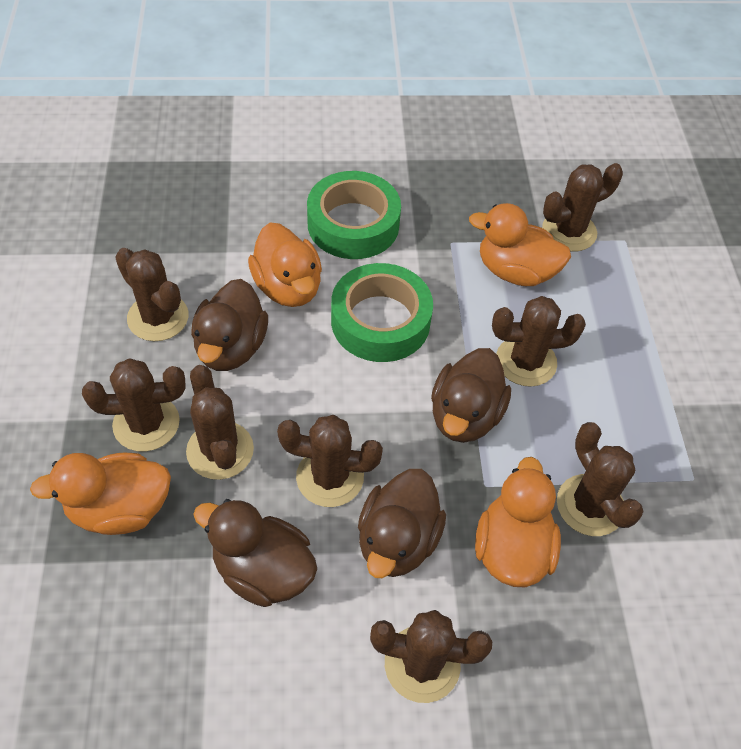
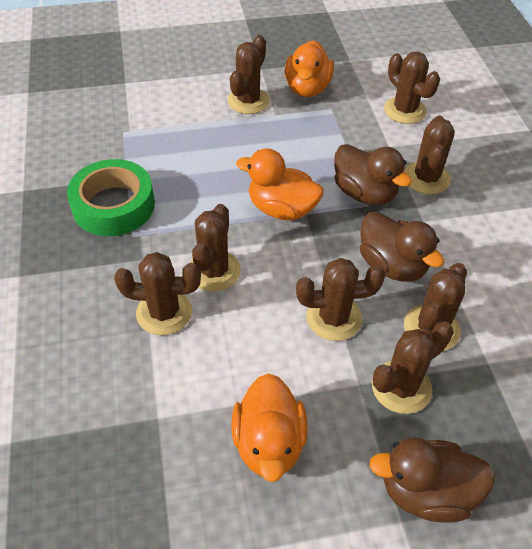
brown duck: [191,279,268,371] [193,499,317,607] [358,469,446,578] [431,348,511,443] = 4 -> [334,144,412,205] [360,211,444,282] [369,437,496,523] = 3
green tape: [307,171,401,259] [331,263,433,362] = 2 -> [67,159,155,236] = 1
orange duck: [30,453,171,535] [248,223,322,307] [469,203,571,286] [475,457,561,587] = 4 -> [231,373,308,482] [236,148,324,220] [285,40,334,97] = 3

